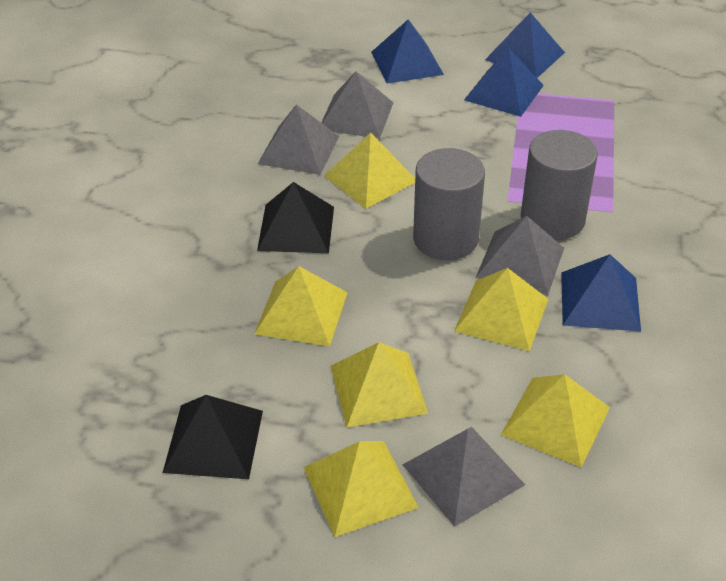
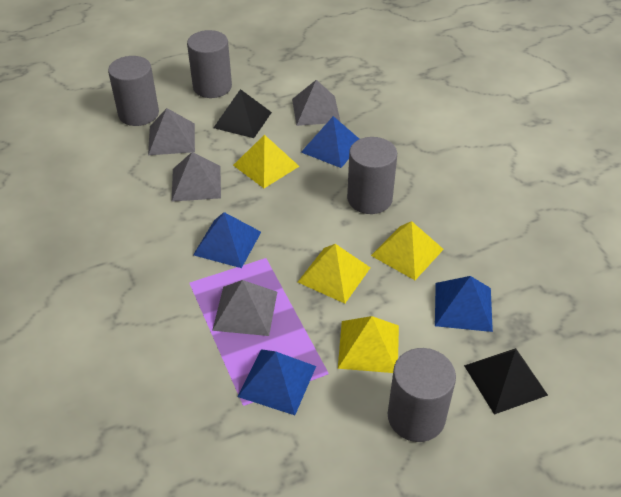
grey cylinder: [413,148,485,260] [521,130,598,240] = 2 -> [108,56,159,126] [187,30,232,98] [347,137,397,214] [388,348,456,442] = 4
yellow pyramid: [254,266,348,346] [303,441,419,537] [324,132,415,209] [331,342,428,428] [454,268,548,351] [501,374,610,467] = 6 -> [233,135,299,188] [298,244,371,304] [338,316,399,373] [371,221,444,280] = 4

